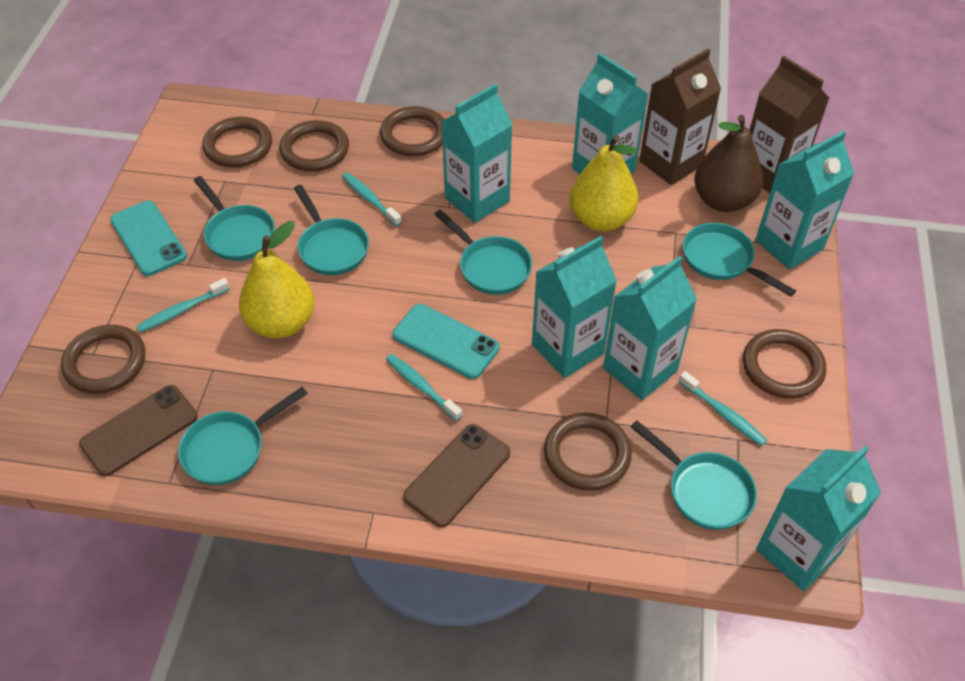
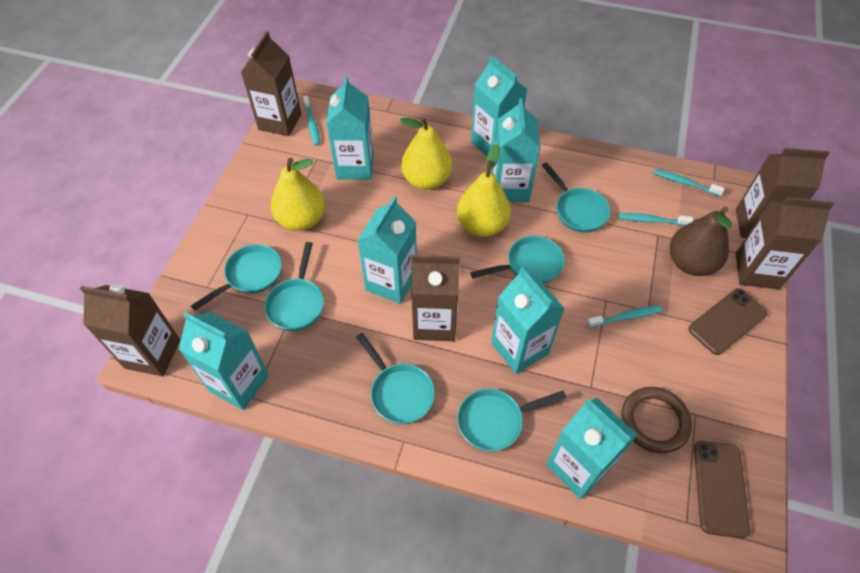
brown carton: [639,49,721,185] [750,56,830,193] = 2 -> [80,285,180,376] [241,31,301,136] [411,255,460,341] [736,148,830,238] [736,197,834,289] = 5
brown ring: [61,325,145,394] [202,117,272,168] [279,120,349,171] [380,106,445,156] [544,413,632,491] [743,329,826,399] = 6 -> [621,387,692,453] = 1
turquoise carton: [441,84,513,223] [532,236,617,378] [572,53,648,174] [603,256,697,400] [755,131,854,270] [756,446,881,591] = 6 -> [179,312,269,410] [326,76,374,180] [357,196,417,304] [471,56,527,156] [491,268,565,374] [492,98,541,202] [546,398,637,499] = 7
turquoise phone: [110,201,187,276] [393,304,500,379] = 2 -> none = 0
yellow pear: [239,221,315,338] [570,135,638,231] = 2 -> [271,158,325,231] [399,116,452,190] [457,144,511,237] = 3

